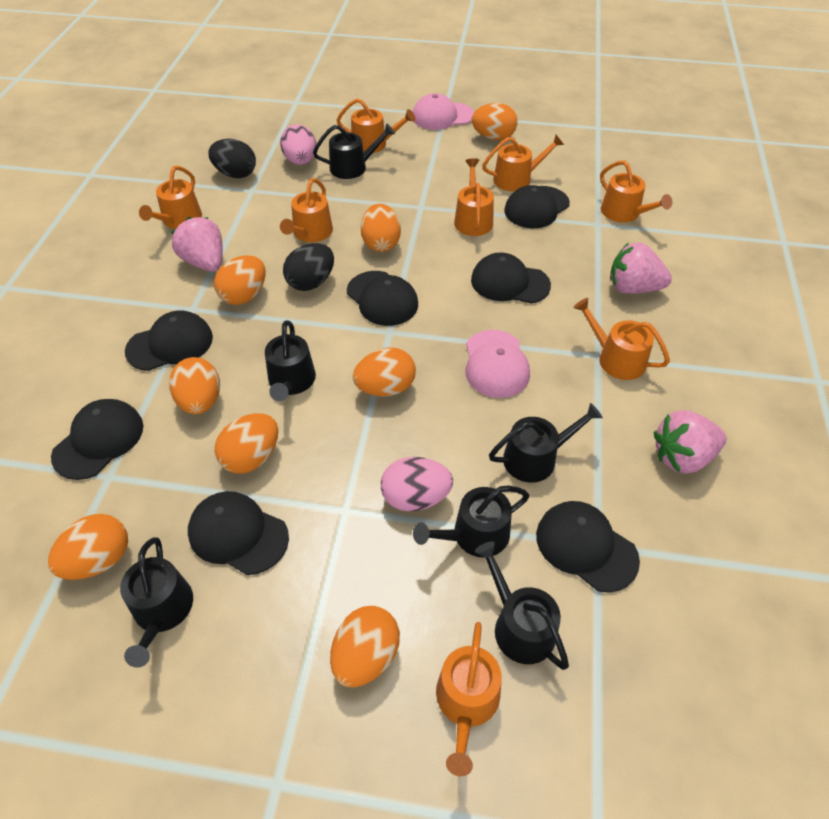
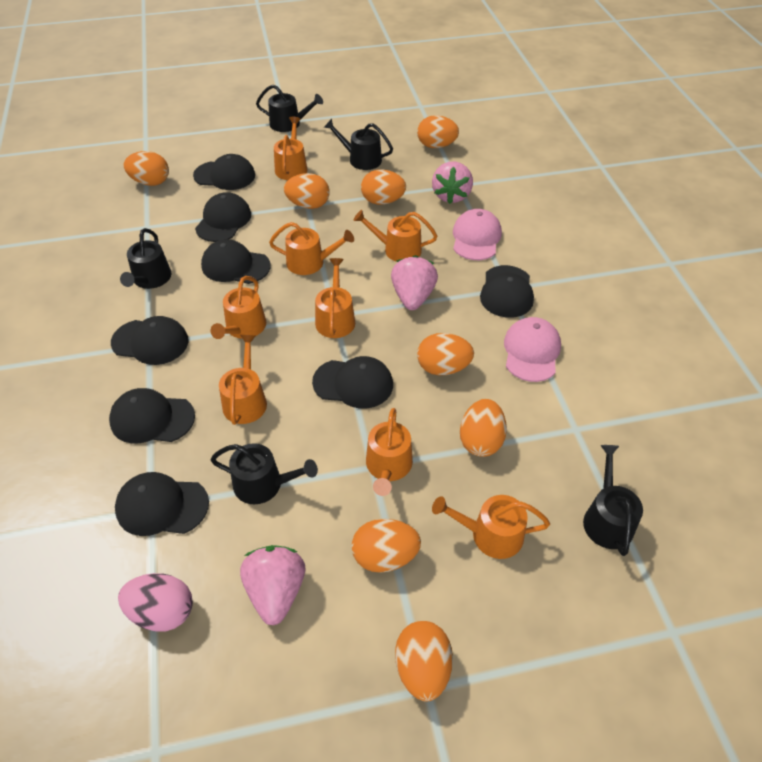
black cap: [51,399,144,480] [125,310,213,371] [188,491,289,575] [347,271,418,326] [471,252,551,304] [504,185,570,228] [536,501,640,593] = 7 -> [109,388,195,443] [111,316,189,365] [115,472,209,536] [193,154,255,190] [195,192,251,242] [201,239,271,284] [312,356,393,409] [480,265,534,318] = 8
black egg: [208,139,256,178] [283,243,334,291] = 2 -> none = 0
black watering can: [120,537,193,667] [265,320,316,401] [313,123,395,179] [413,485,529,558] [475,541,569,670] [489,403,603,483] = 6 -> [120,228,171,289] [210,443,318,505] [256,84,323,132] [324,119,393,170] [583,445,643,556] = 5
pink egg: [280,124,316,165] [381,457,453,512] = 2 -> [118,573,193,632] = 1

